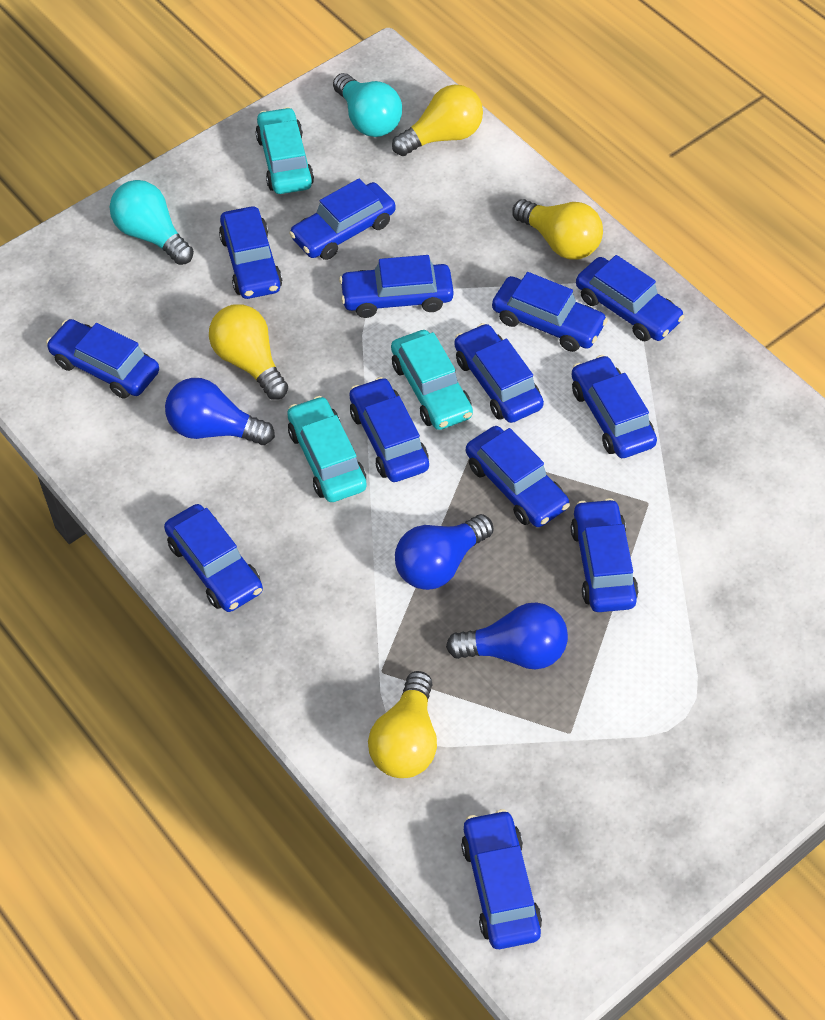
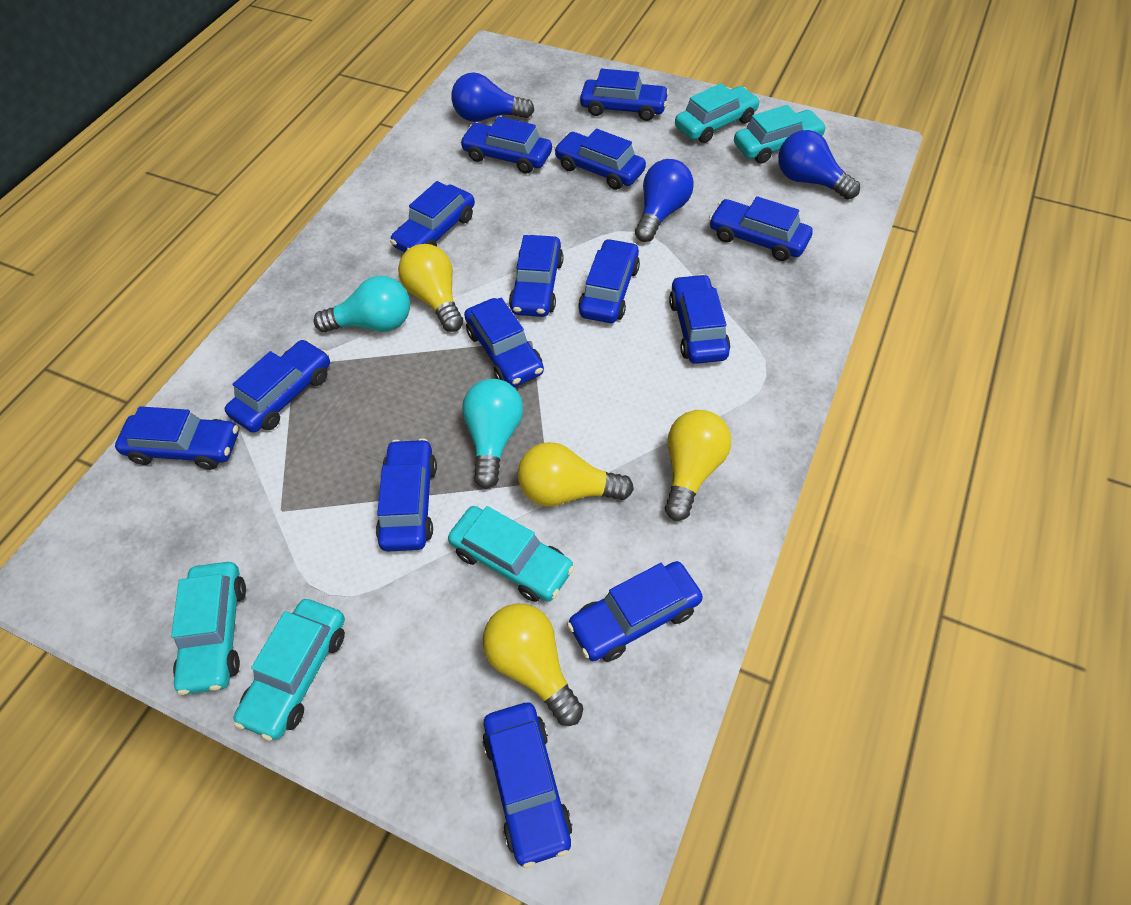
blue car: [46,319,159,399] [164,504,263,612] [219,206,282,299] [289,179,396,260] [339,255,454,318] [349,377,429,482] [454,323,544,423] [461,809,542,949] [466,426,570,527] [492,272,608,352] [571,498,638,612] [572,355,657,458] [576,255,684,341] = 13 -> [115,406,239,470] [225,339,330,433] [376,438,437,551] [390,181,475,252] [460,117,552,173] [464,298,544,387] [483,703,572,869] [509,235,563,317] [554,129,646,190] [567,561,703,662] [578,239,640,323] [580,69,669,121] [669,274,730,364] [709,196,813,261] = 14
turquoise car: [255,107,314,194] [287,396,367,502] [391,330,473,430] = 3 -> [171,562,246,695] [234,599,345,741] [448,506,575,602] [675,83,760,143] [734,105,827,164] = 5

